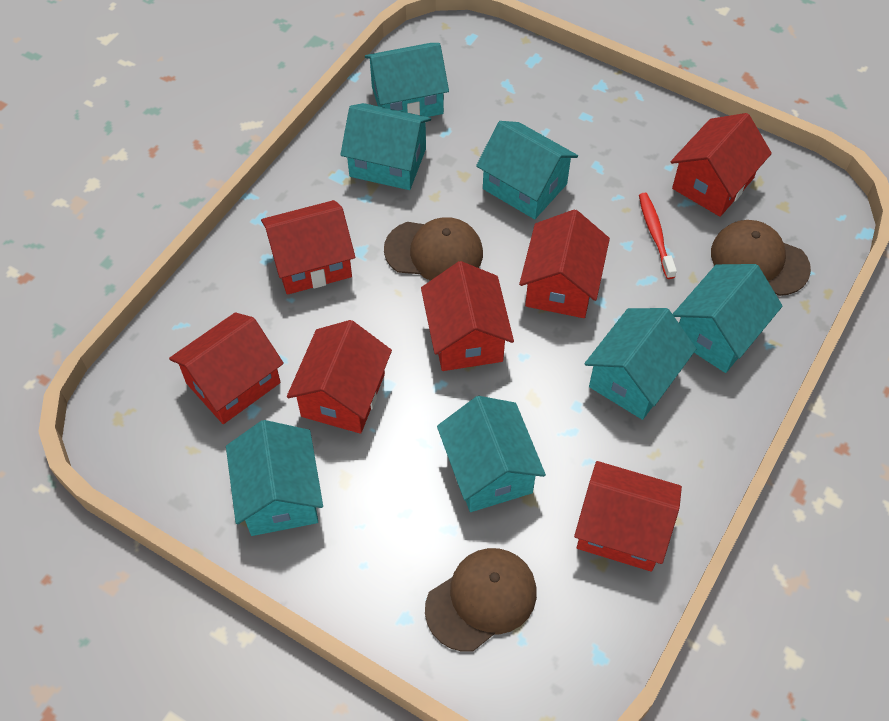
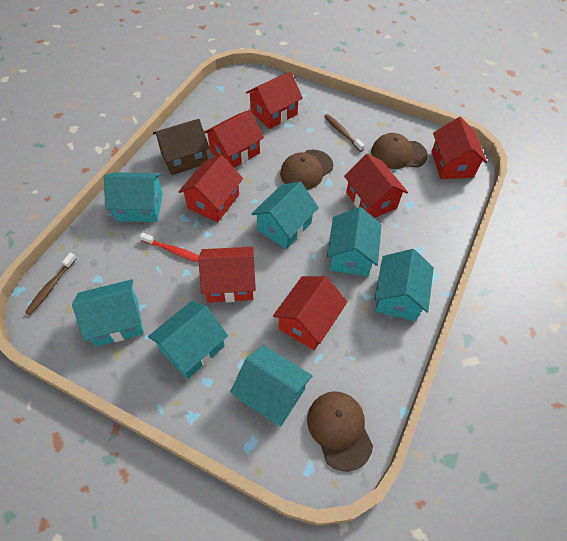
brown house: none = 0 -> [153,119,210,175] = 1
brown toothbrush: none = 0 -> [25,253,77,315] [324,114,365,152] = 2

